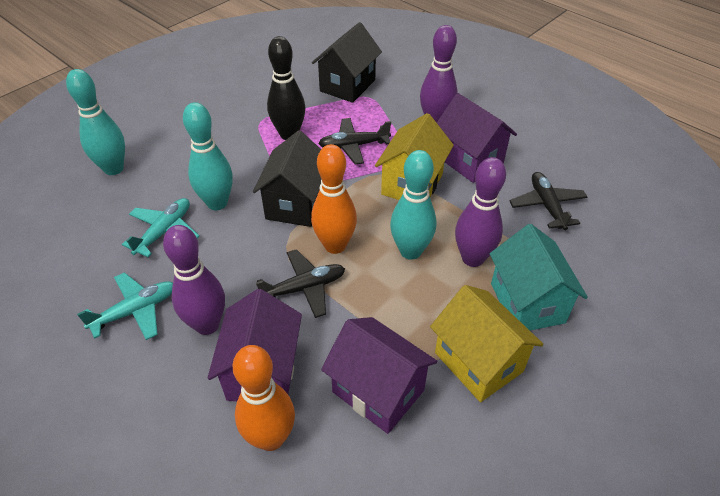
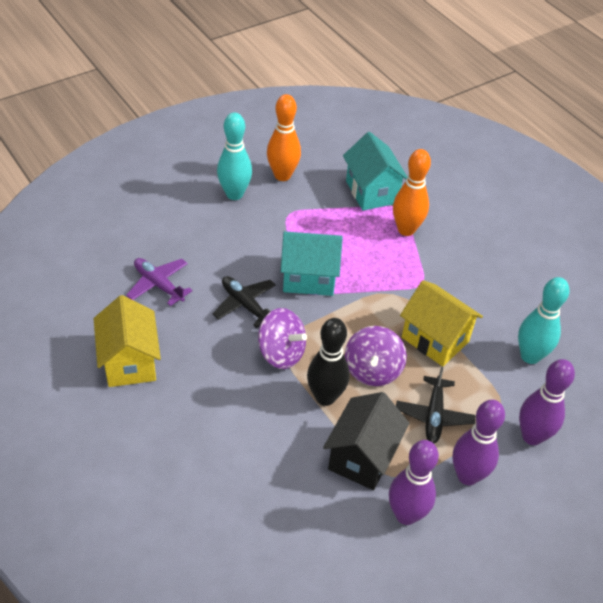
black house: [253,130,321,227] [312,22,382,103] = 2 -> [323,392,410,490] = 1
black plane: [256,249,345,318] [318,118,391,164] [509,172,587,230] = 3 -> [213,276,276,328] [396,366,476,443] = 2
purple house: [208,289,302,401] [321,317,437,434] [437,93,517,183] = 3 -> none = 0
purple plane: none = 0 -> [126,258,193,306] = 1
purple spinning top: none = 0 -> [258,308,307,369] [345,326,407,386] = 2
turquoise bowling pin: [66,69,125,175] [183,102,233,210] [390,150,436,260] = 3 -> [217,112,252,200] [518,277,570,364] = 2
turquoise house: [490,224,588,331] = 1 -> [281,231,343,296] [343,132,407,211] = 2
turquoise plane: [77,272,173,340] [122,198,199,257] = 2 -> none = 0

